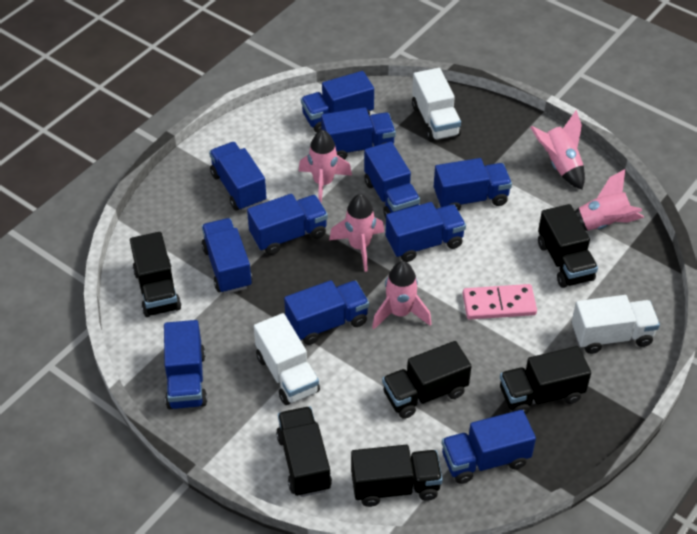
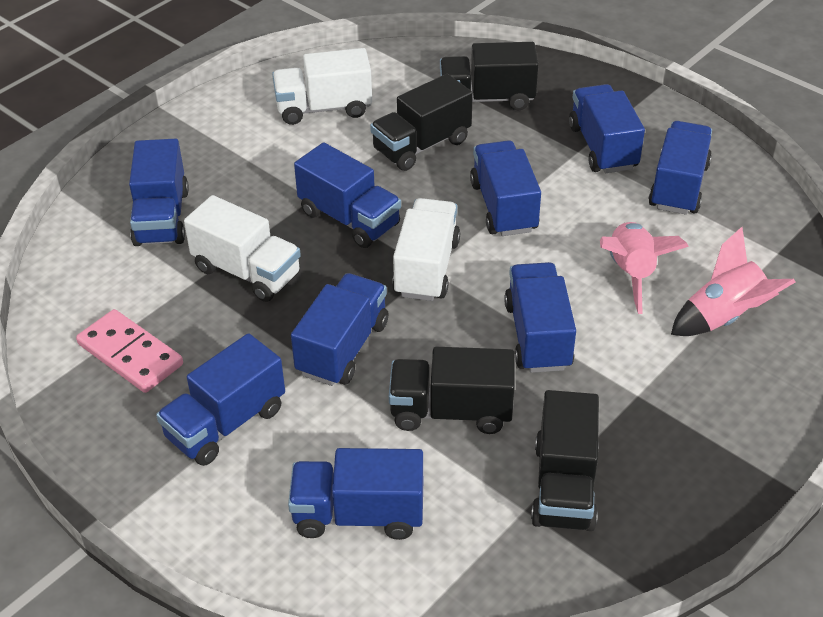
black truck: [130,232,181,317] [276,406,332,497] [351,445,443,507] [382,341,472,419] [500,346,591,414] [538,204,598,288] = 6 -> [370,74,473,171] [389,347,515,434] [440,42,538,111] [531,390,599,531] = 4
blue truck: [164,320,207,409] [202,218,253,294] [209,142,267,211] [247,194,328,255] [284,280,369,345] [301,71,374,133] [321,107,396,160] [364,142,420,218] [385,202,466,262] [434,158,512,211] [442,410,536,484] = 11 -> [129,139,189,246] [156,333,285,466] [288,448,423,540] [291,273,389,386] [294,142,401,248] [470,140,541,236] [504,262,576,373] [569,84,645,173] [648,121,712,215] = 9
pink rocket: [299,130,352,203] [329,194,384,272] [372,261,432,329] [530,110,585,190] [575,169,644,231] = 5 -> [600,222,689,314] [671,227,795,336] = 2

